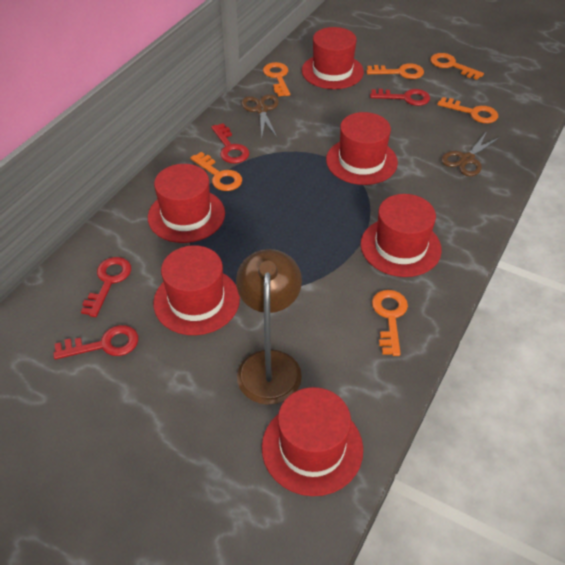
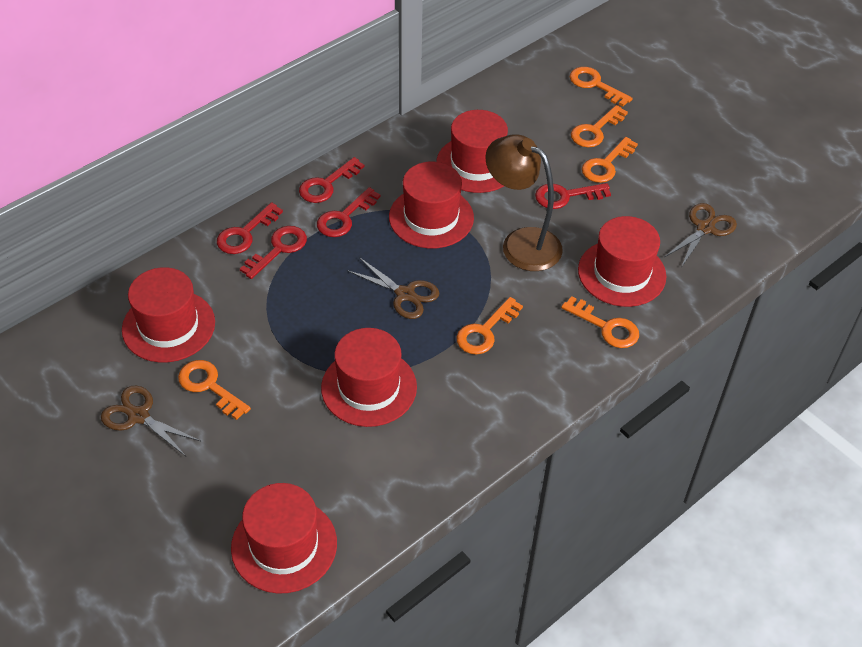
brown scissors: [241,94,279,137] [441,131,501,176] = 2 -> [101,386,201,456] [347,257,439,319] [665,203,737,266] = 3
red key: [53,325,138,360] [81,257,131,317] [211,123,249,163] [370,89,430,106] = 4 -> [217,202,283,254] [240,226,307,279] [299,157,364,203] [317,187,381,237] [535,183,611,209] = 5

